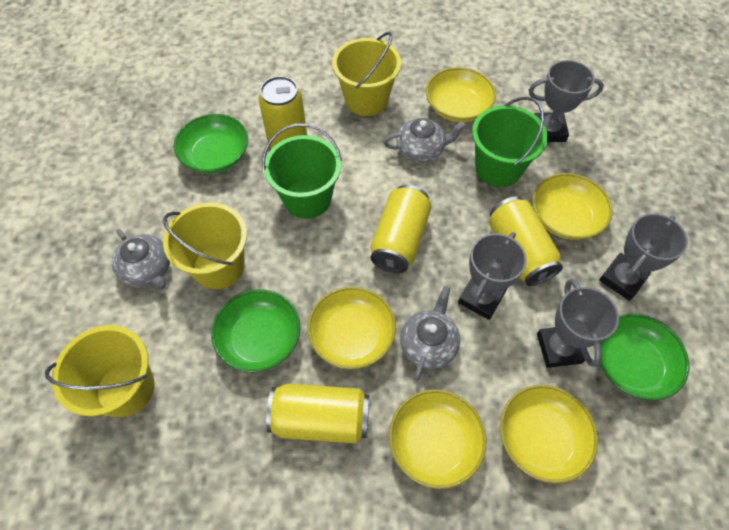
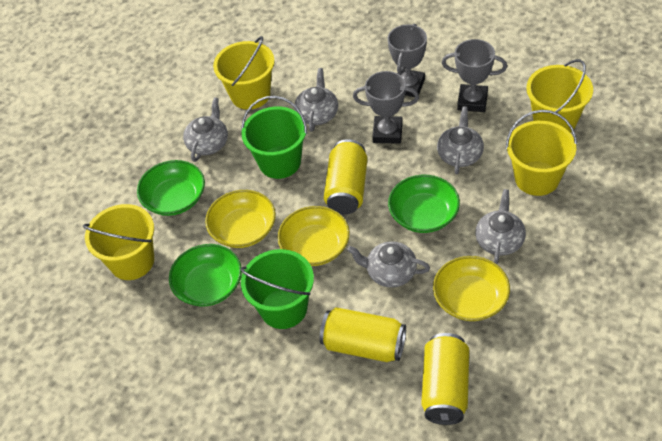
grey teapot: [112,229,170,289] [383,118,466,163] [400,286,460,381] = 3 -> [183,97,228,162] [294,68,338,132] [347,241,430,288] [437,106,484,174] [475,189,526,264] = 5
grey trophy: [458,232,527,320] [529,60,604,142] [537,278,619,368] [599,213,688,301] = 4 -> [353,71,419,144] [388,24,427,97] [442,39,507,112] = 3
yellow bowl: [308,287,396,369] [389,389,486,489] [426,67,496,122] [500,385,598,484] [532,173,613,240] = 5 -> [205,190,276,248] [278,206,350,266] [433,256,510,321] = 3
yellow bucket: [45,325,155,417] [163,202,247,289] [332,32,401,116] = 3 -> [83,204,154,280] [213,36,275,110] [506,110,577,196] [526,59,593,133] = 4
yellow can: [258,76,307,149] [266,384,369,443] [371,185,432,273] [489,197,563,286] = 4 -> [320,307,406,362] [324,139,367,215] [421,333,469,425] = 3

